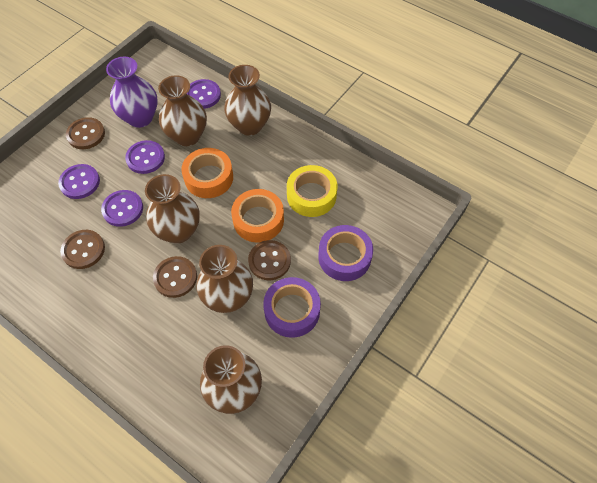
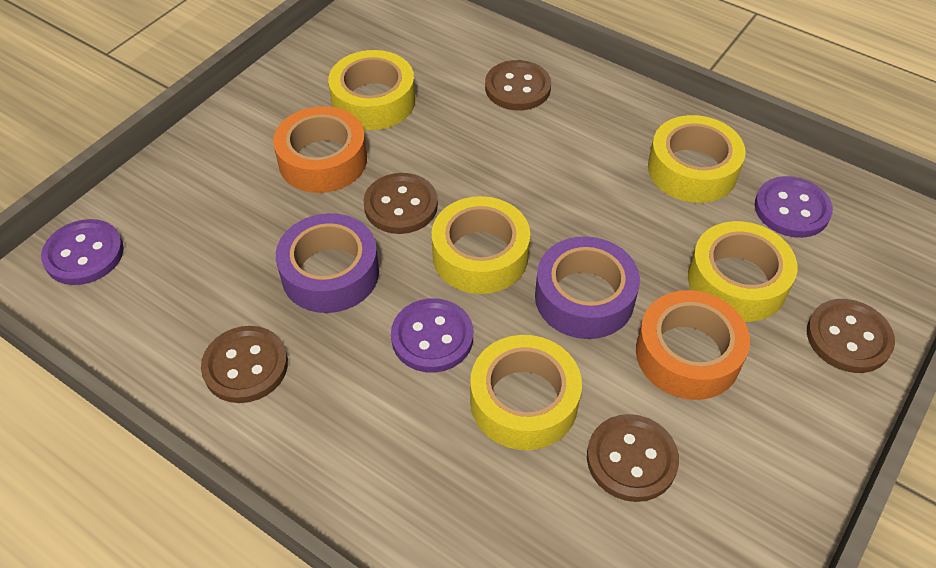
brown button: [60,230,105,269] [66,117,105,149] [153,256,197,298] [248,240,291,280] = 4 -> [201,326,288,403] [363,173,438,234] [485,60,551,110] [587,414,679,502] [807,299,895,373] = 5
brown vase: [145,174,200,244] [158,75,207,146] [197,245,253,313] [200,345,262,414] [224,65,271,136] = 5 -> none = 0
purple button: [58,164,100,199] [101,190,143,227] [125,140,165,174] [187,79,221,109] = 4 -> [41,219,124,285] [391,298,473,373] [755,176,833,238] = 3
purple vase: [106,57,158,128] = 1 -> none = 0
yellow tape: [287,165,337,217] = 1 -> [328,50,415,130] [431,196,530,294] [470,335,582,450] [648,115,746,203] [688,221,797,322] = 5

